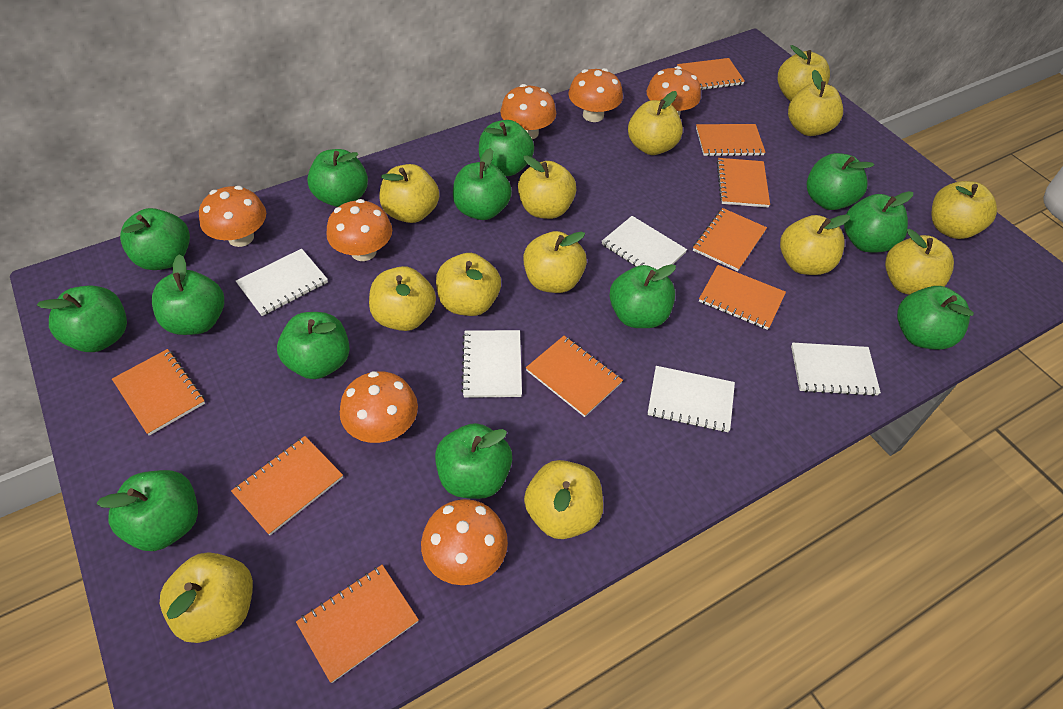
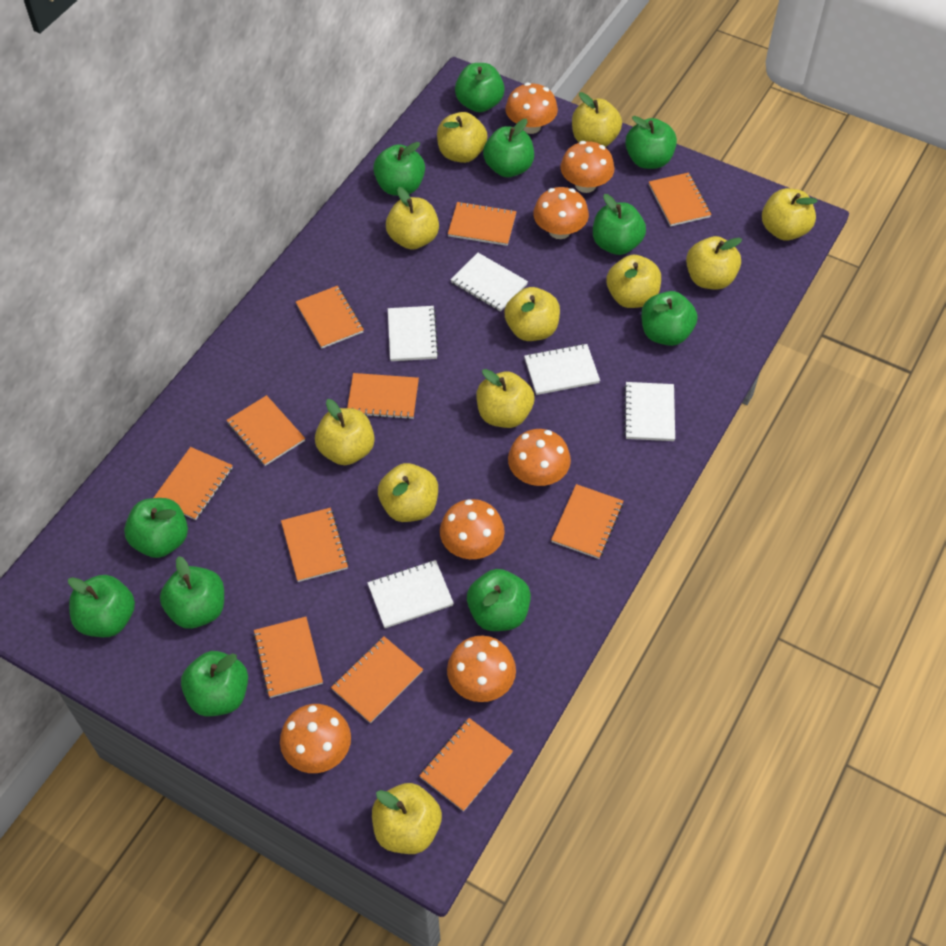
green apple: [37,286,127,352] [96,470,198,551] [120,208,190,270] [152,254,224,335] [277,312,350,379] [307,149,368,207] [435,423,512,499] [453,148,512,220] [479,120,534,176] [609,264,676,328] [807,153,875,210] [844,191,913,252] [897,286,974,350] = 13 -> [68,575,135,637] [124,498,188,558] [160,556,224,629] [181,651,248,716] [373,142,425,196] [455,63,505,112] [467,569,531,631] [483,119,534,177] [593,194,646,255] [625,116,677,169] [641,291,697,346] = 11
orange notebook: [112,349,205,436] [231,436,343,535] [296,565,419,683] [526,336,623,417] [677,58,745,90] [693,208,767,271] [696,124,765,156] [699,265,786,330] [717,158,770,207] = 9 -> [153,447,233,520] [227,395,305,466] [253,617,323,698] [281,508,349,582] [296,286,364,349] [331,636,423,723] [347,373,419,419] [419,718,513,812] [448,202,517,246] [551,484,623,559] [649,172,711,226] = 11
yellow apple: [160,553,253,643] [369,266,436,331] [379,164,439,223] [436,253,501,316] [518,155,577,219] [523,231,587,293] [524,460,603,539] [628,91,683,155] [778,45,830,101] [780,214,850,275] [788,69,843,136] [885,229,954,295] [931,181,997,239] = 13 -> [315,399,375,465] [372,783,442,854] [378,463,438,522] [386,187,439,250] [437,112,488,163] [476,369,535,428] [504,287,560,341] [572,92,622,147] [606,255,661,308] [686,236,742,289] [762,188,818,241] = 11

